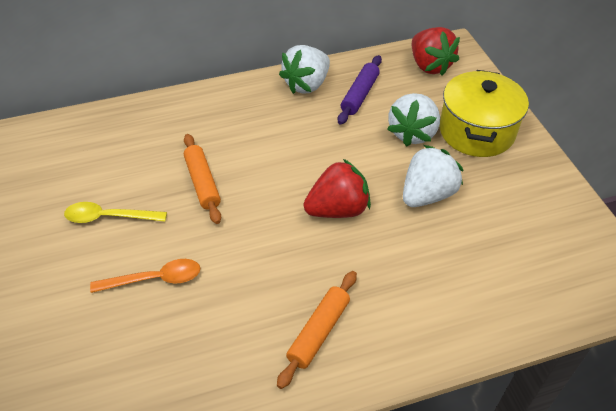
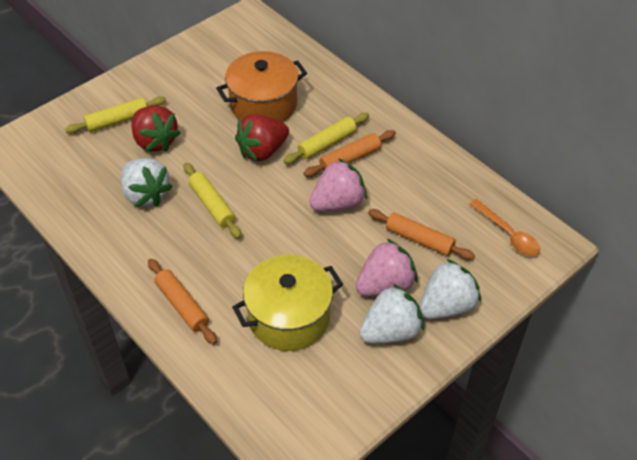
orange pot: none = 0 -> [216,51,307,122] = 1
orange rolling pin: [184,134,221,224] [277,271,357,389] = 2 -> [148,259,217,345] [303,130,396,177] [368,209,475,260] = 3
pink strawberry: none = 0 -> [309,158,367,211] [356,239,418,296] = 2
purple rolling pin: [338,55,382,125] = 1 -> none = 0
yellow rolling pin: none = 0 -> [65,96,166,134] [183,163,241,239] [284,113,369,164] = 3
yellow spoon: [64,202,167,223] = 1 -> none = 0

